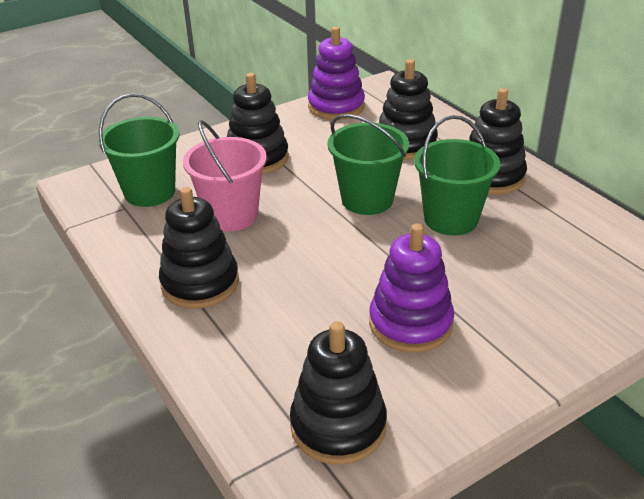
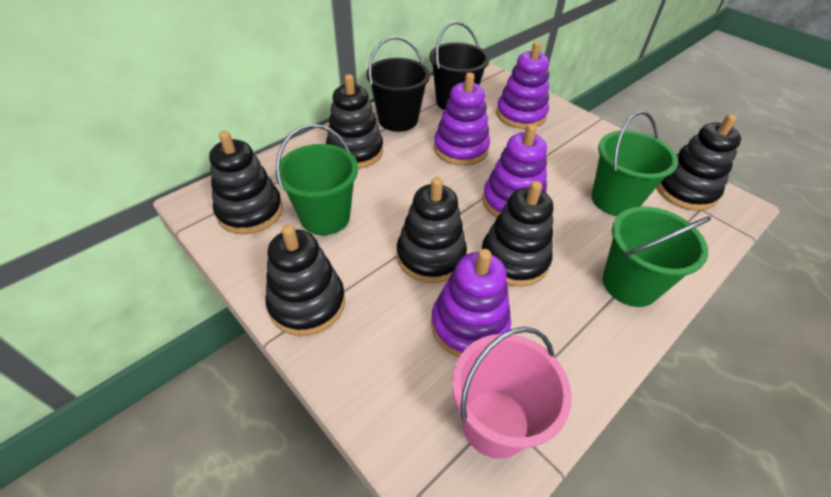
black bucket: none = 0 -> [366,36,430,132] [429,21,490,110] = 2
black stacking toy: [159,187,239,309] [227,73,289,174] [290,321,387,465] [379,59,438,160] [469,88,527,195] = 5 -> [209,131,283,234] [265,225,345,336] [326,74,383,169] [397,177,467,283] [481,181,553,287] [656,114,741,211] = 6
purple stacking toy: [308,27,365,120] [369,223,454,353] = 2 -> [431,249,511,357] [434,72,490,166] [482,124,547,218] [496,41,549,129] = 4

